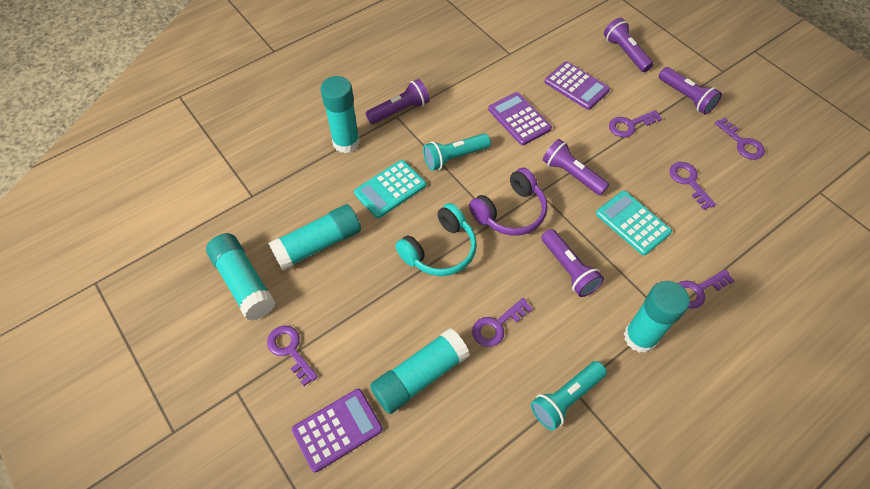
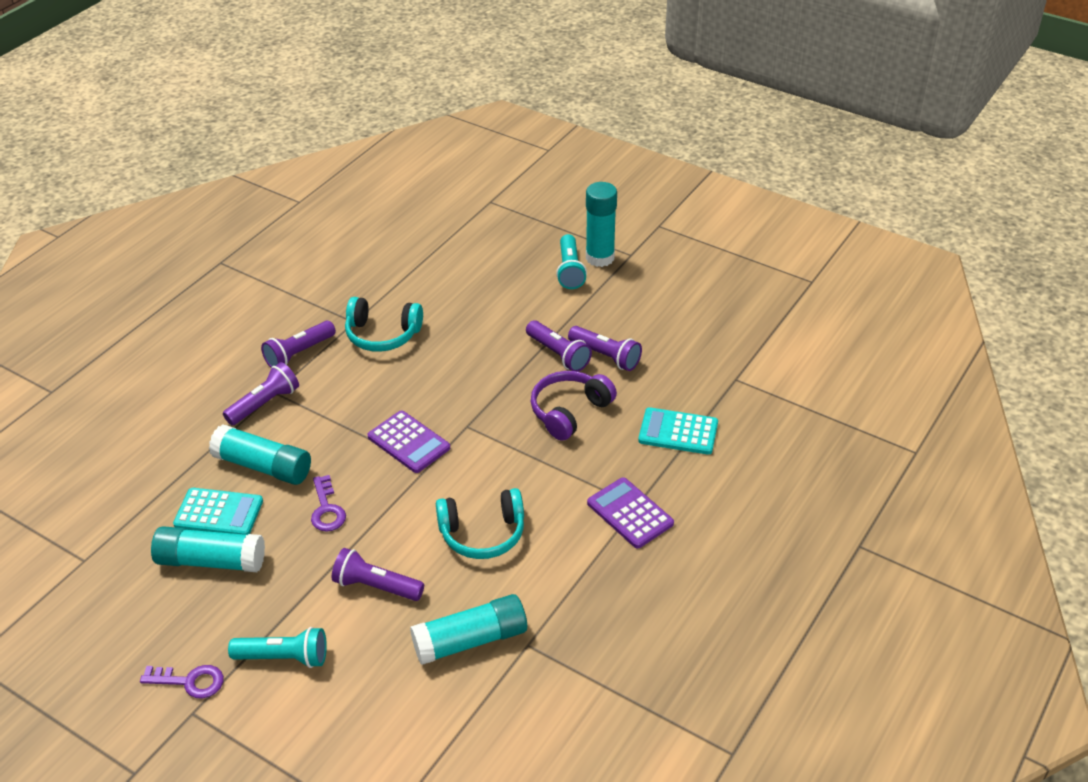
purple calculator: [292,389,383,472] [488,92,552,145] [545,61,610,110] = 3 -> [368,411,450,473] [587,477,674,548] = 2
purple key: [267,326,318,386] [472,298,533,347] [609,110,662,137] [670,162,716,210] [678,269,735,309] [715,118,765,160] = 6 -> [140,665,224,698] [311,475,346,532] = 2
turquoise glue stick: [206,233,275,321] [268,204,361,271] [321,76,360,153] [370,329,470,414] [624,281,690,353] = 5 -> [151,526,265,572] [209,424,311,485] [410,594,527,665] [586,182,617,267] = 4
turquoise headphones: [395,203,477,276] = 1 -> [345,297,423,352] [436,488,524,559] = 2

